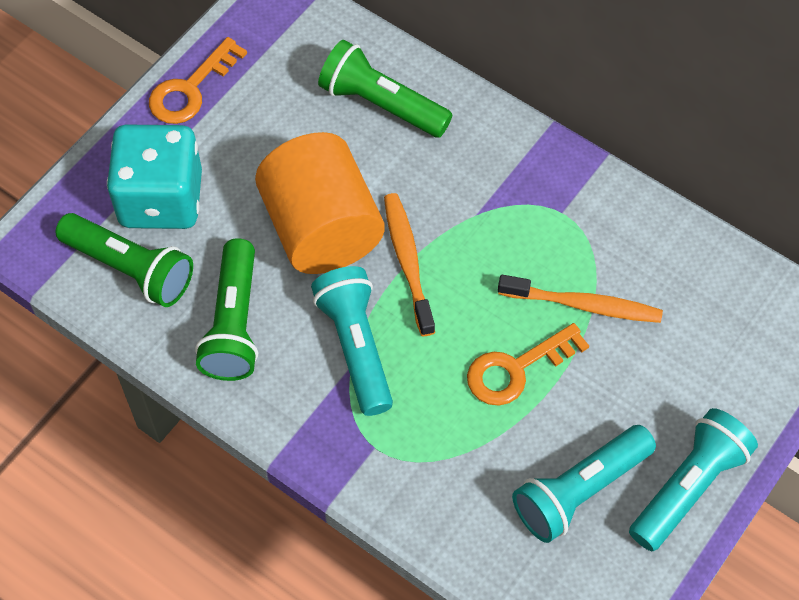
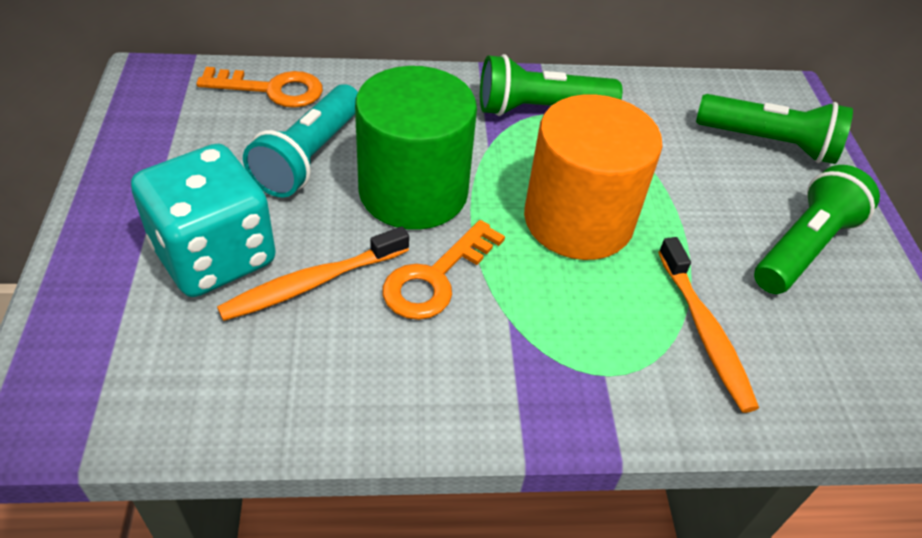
green cylinder: none = 0 -> [355,66,477,230] = 1
turquoise flashlight: [311,266,393,416] [512,425,656,543] [629,408,758,551] = 3 -> [243,84,358,198] = 1

